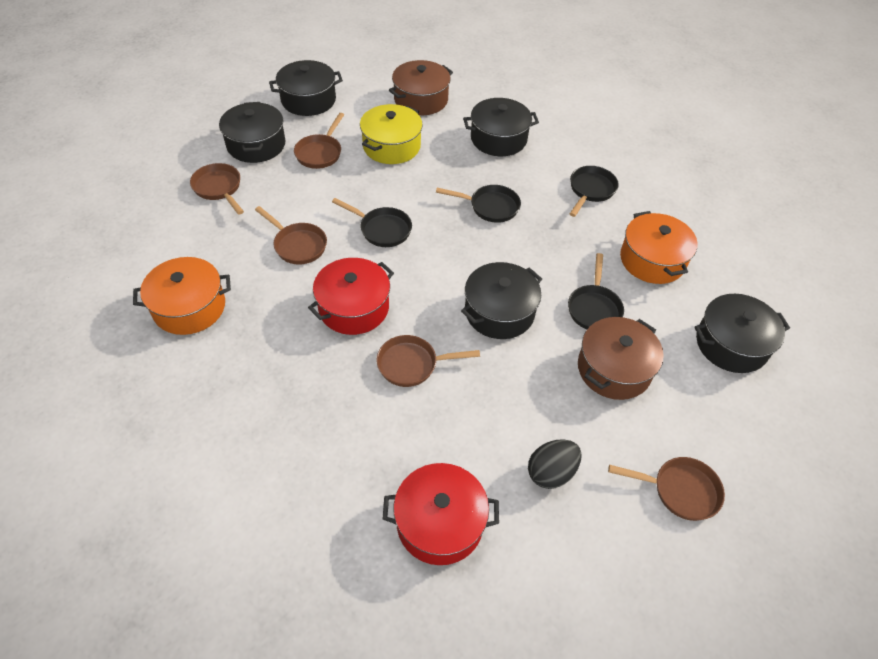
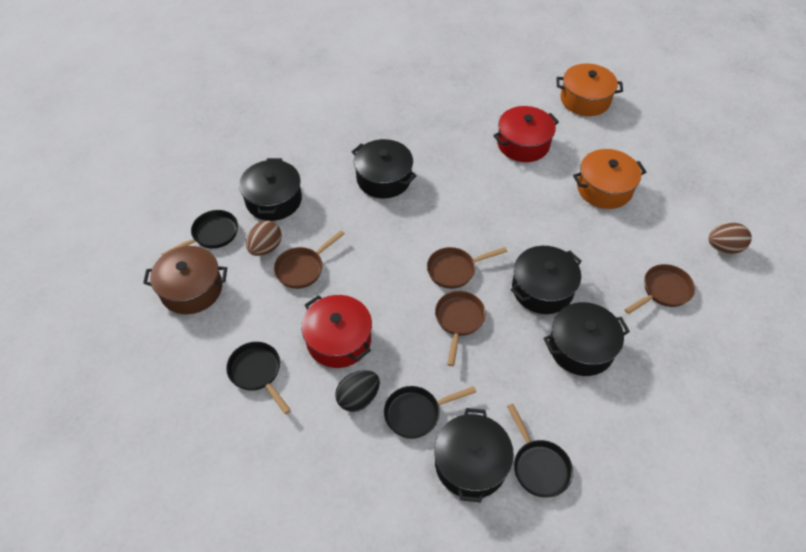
brown egg: none = 0 -> [246,220,282,256] [709,223,752,254] = 2
brown pan: [190,163,244,215] [255,206,327,264] [294,113,344,169] [376,335,480,387] [608,457,725,521] = 5 -> [274,230,345,289] [427,247,507,289] [435,291,486,366] [624,264,695,314] = 4
brown pot: [389,60,453,115] [578,317,664,400] = 2 -> [143,246,227,314] = 1
yellow pot: [360,104,423,164] = 1 -> none = 0

